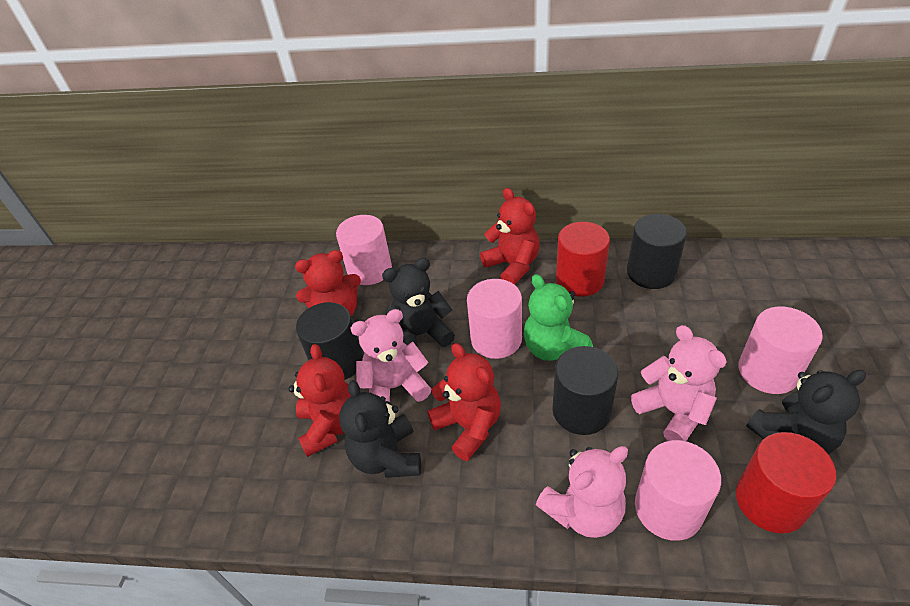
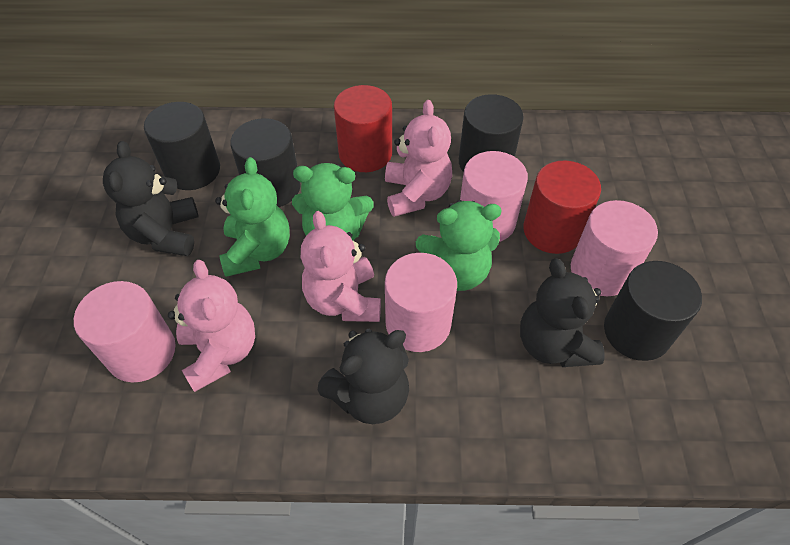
black cylinder: [296,302,363,380] [552,346,618,435] [627,214,687,289] = 3 -> [144,102,220,190] [230,118,301,207] [459,94,524,173] [604,261,702,361] = 4
green teddy bear: [524,274,593,361] = 1 -> [215,157,290,277] [292,163,374,241] [416,200,502,291] = 3
red teddy bear: [289,344,351,457] [295,250,361,317] [428,343,501,461] [480,188,539,285] = 4 -> none = 0

